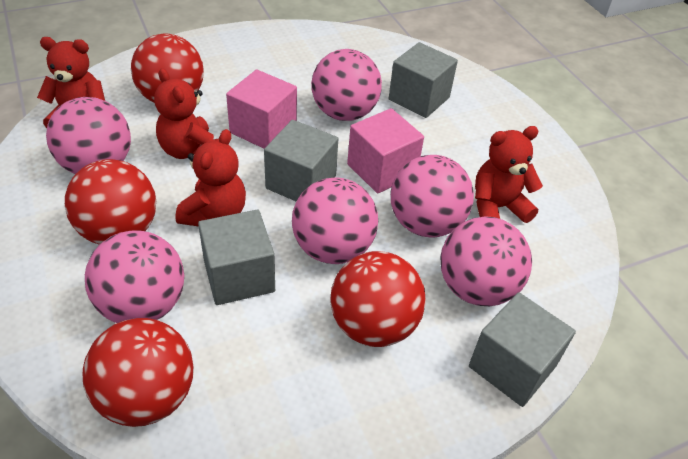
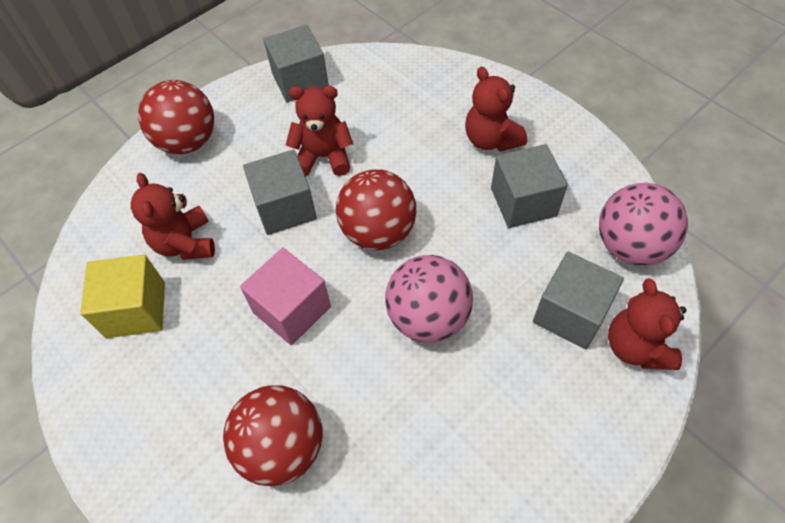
pink ball: [46,97,131,174] [85,231,184,323] [292,177,378,264] [311,49,382,121] [391,155,474,237] [440,216,532,306] = 6 -> [385,255,473,343] [599,183,688,266] = 2
pink cube: [226,69,297,148] [347,108,424,193] = 2 -> [240,248,331,345] = 1
red ball: [65,159,156,245] [83,318,194,427] [131,33,204,103] [330,251,426,347] = 4 -> [138,80,214,154] [223,385,322,486] [336,169,417,250] = 3
yellow cube: none = 0 -> [80,255,165,338] = 1

